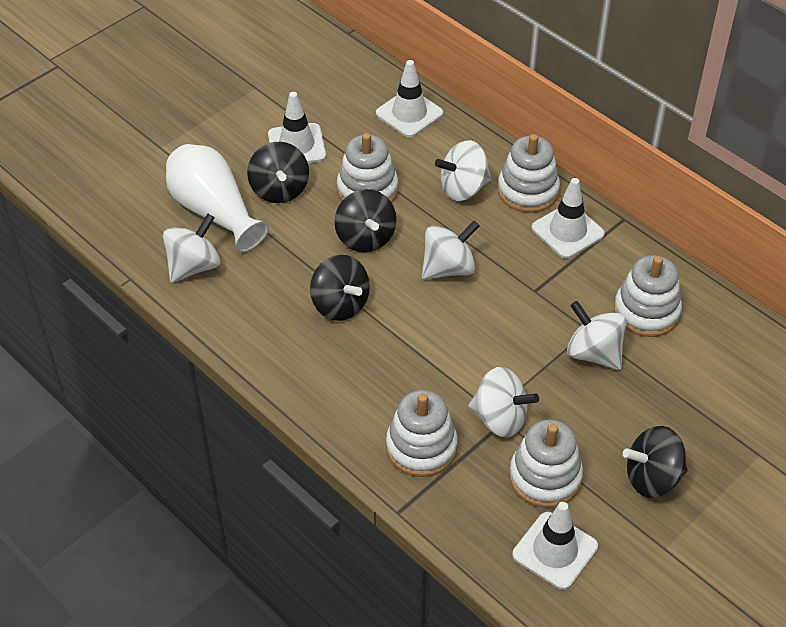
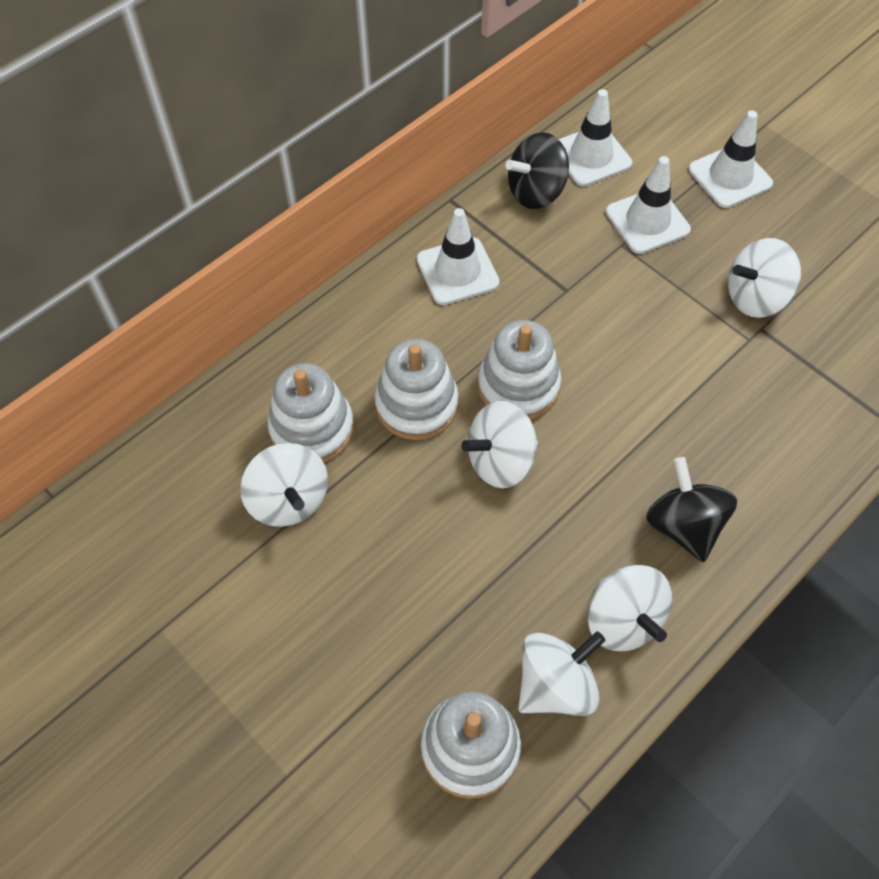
black spinning top: [247,142,309,203] [310,255,370,321] [335,189,396,253] [623,426,687,498] = 4 -> [506,132,569,209] [646,457,737,562] = 2
white stacking toy: [337,133,398,203] [386,390,458,477] [498,134,560,213] [509,419,583,508] [614,255,682,337] = 5 -> [268,363,354,463] [375,339,459,440] [421,692,521,799] [478,320,561,420] = 4
white vase: [166,144,269,253] = 1 -> none = 0

